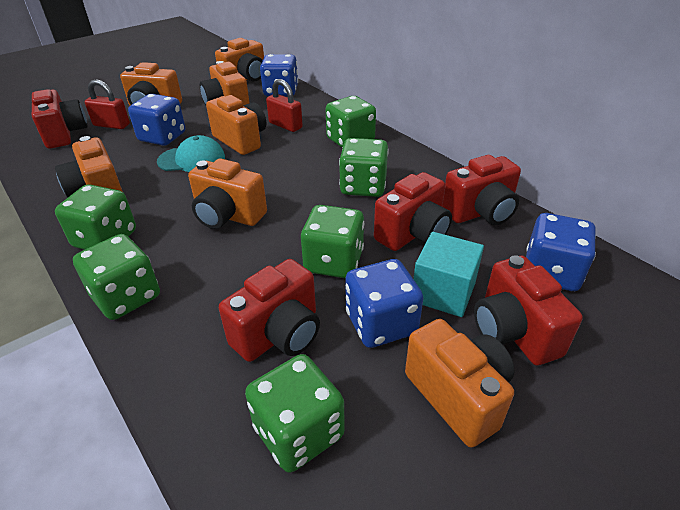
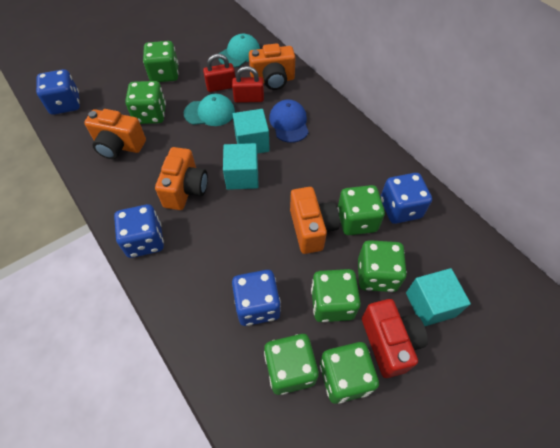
blue cap: none = 0 -> [269,100,309,143] = 1
green dice: [55,184,136,250] [73,234,160,320] [245,354,345,473] [301,205,364,278] [326,96,376,147] [339,138,389,197] = 6 -> [125,81,166,124] [143,41,179,82] [264,334,319,395] [311,269,361,322] [320,342,379,404] [338,185,385,235] [358,240,407,292] = 7
orange camera: [55,136,123,198] [120,62,182,105] [188,158,267,229] [200,61,250,105] [206,95,266,155] [215,38,264,82] [405,319,515,448] = 7 -> [84,109,146,159] [155,147,208,210] [249,43,295,90] [290,187,340,254] = 4
red camera: [32,89,88,149] [219,259,320,362] [374,172,452,251] [442,155,521,225] [474,255,583,366] = 5 -> [362,299,428,378] = 1
turquoise cap: [157,135,225,172] = 1 -> [184,94,235,126] [218,34,260,68] = 2
turquoise cube: [414,232,484,317] = 1 -> [223,143,259,190] [233,109,270,154] [406,268,471,326] = 3

